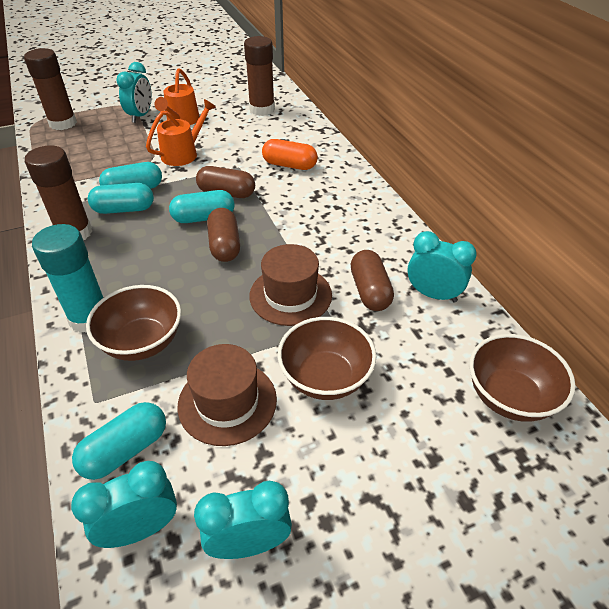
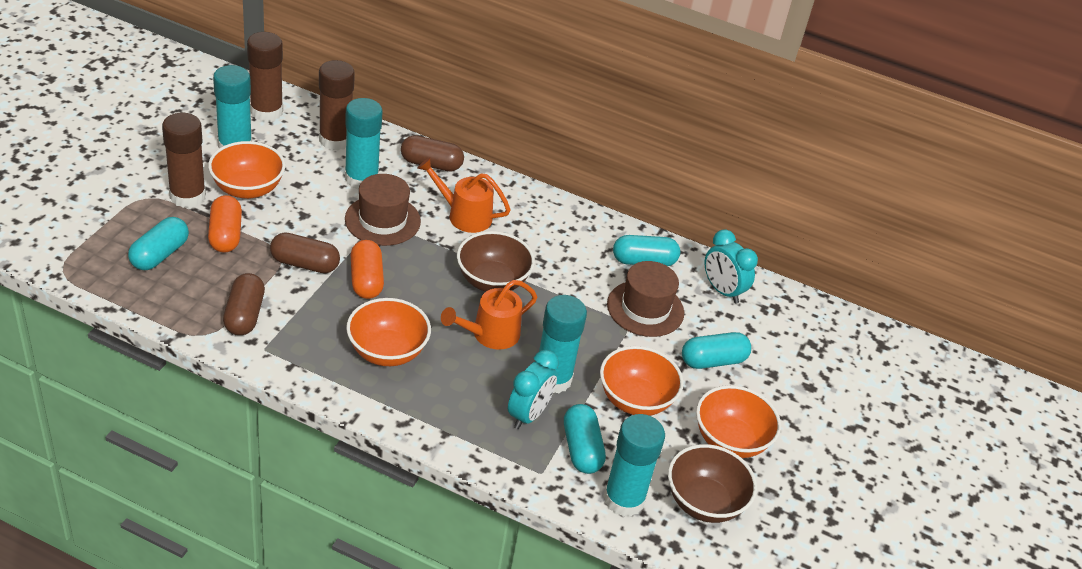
brown bowl: [86,285,181,361] [278,317,377,400] [469,334,576,422] = 3 -> [457,231,535,292] [668,444,757,523] = 2
orange bowl: none = 0 -> [208,141,285,199] [346,298,431,366] [600,346,684,416] [696,385,781,458] = 4
orange capsule: [262,139,318,170] = 1 -> [208,195,242,253] [351,240,384,299] = 2
turquoise clock: [71,461,177,548] [116,62,152,123] [194,481,292,559] [408,231,477,302] = 4 -> [508,350,559,429] [705,229,758,303] = 2
turquoise glue stick: [32,224,103,333] = 1 -> [213,65,252,149] [345,98,383,190] [539,295,587,393] [603,414,665,517] = 4

